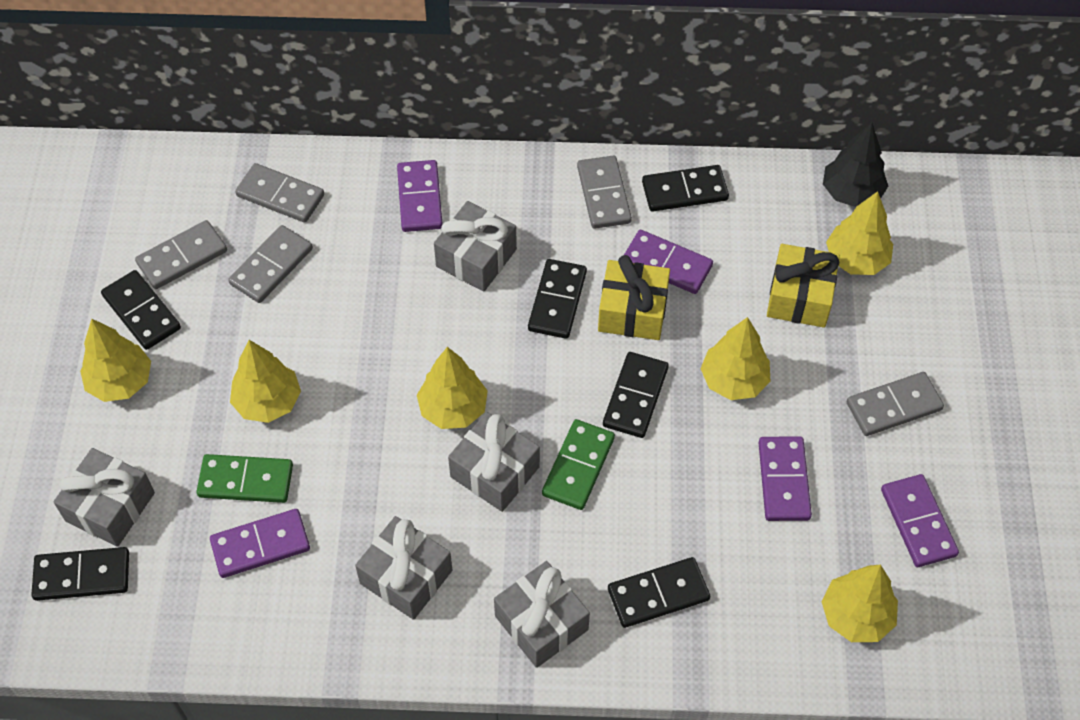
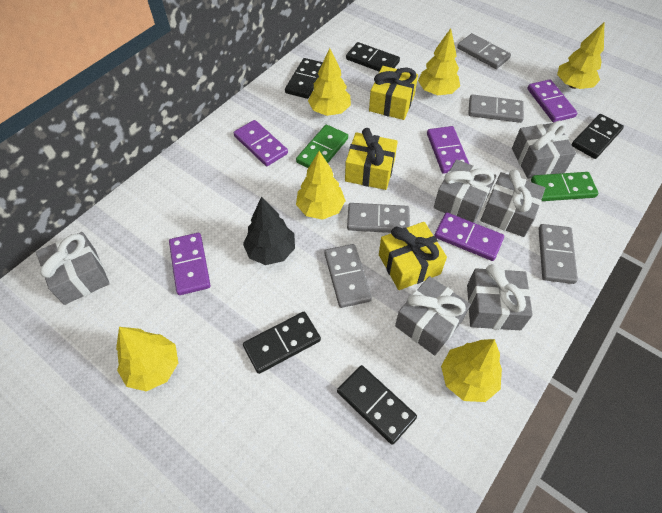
black domino: [31,547,129,601] [101,270,181,350] [528,259,587,339] [603,352,669,438] [608,557,710,628] [642,165,729,212] = 6 -> [243,312,321,374] [285,58,323,99] [337,365,417,445] [346,42,400,72] [572,114,624,159] = 5
grey gift: [54,448,155,547] [355,516,452,620] [434,201,517,292] [448,412,540,512] [494,561,590,668] = 5 -> [36,232,110,305] [395,276,471,355] [434,159,496,223] [467,264,533,330] [481,170,545,237] [512,121,576,179] = 6
yellow gift: [598,255,670,340] [767,244,840,328] = 2 -> [345,128,398,190] [369,66,418,120] [379,222,447,290] = 3

